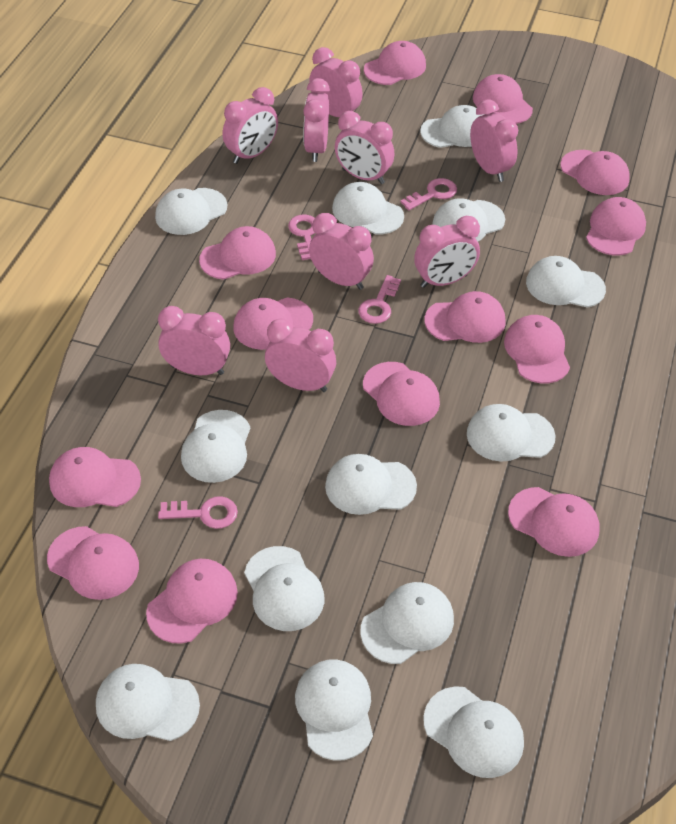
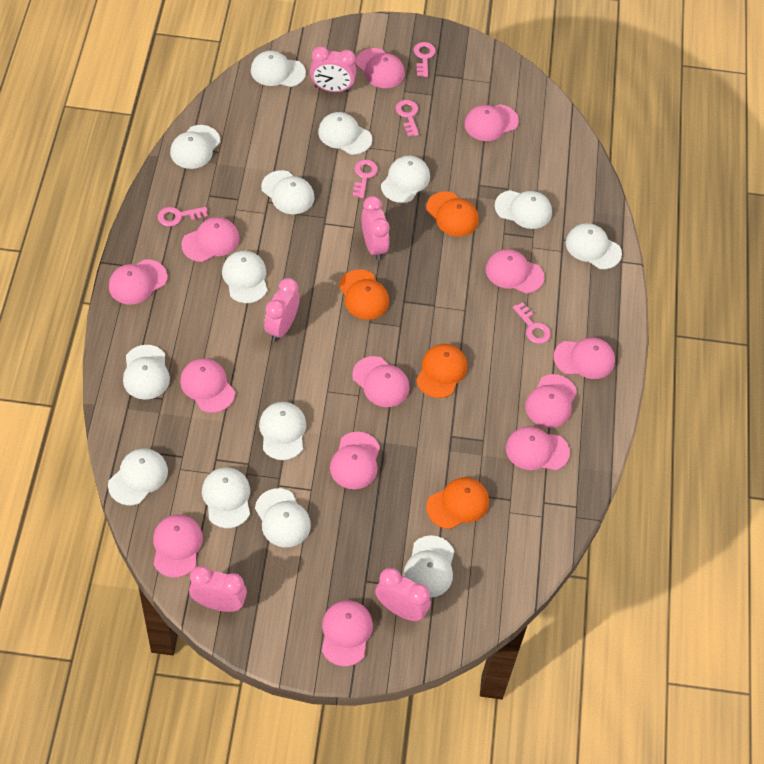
orange cap: none = 0 -> [339,270,389,320] [416,344,467,398] [426,192,479,237] [426,477,489,529] = 4
pink clock: [158,306,230,375] [222,87,278,164] [265,318,336,392] [303,78,330,162] [309,47,363,117] [309,213,374,290] [335,111,394,184] [414,216,480,288] [470,99,518,182] = 9 -> [189,566,247,612] [264,278,300,342] [310,46,356,92] [362,196,389,261] [375,568,431,621] = 5
pink key: [158,496,238,529] [288,215,315,260] [358,275,401,324] [400,178,457,210] = 4 -> [158,207,208,227] [353,160,378,198] [396,100,419,136] [414,42,436,77] [513,302,551,344] = 5
white cap: [96,664,200,741] [155,188,227,235] [181,410,250,483] [244,546,324,631] [295,659,373,761] [325,454,417,515] [332,182,404,234] [360,582,454,664] [420,105,484,148] [423,686,524,778] [432,198,505,241] [467,404,555,462] [526,256,606,308] = 13 -> [108,448,168,505] [123,345,170,400] [170,125,220,169] [202,467,250,528] [222,251,267,303] [251,50,306,87] [255,488,311,547] [259,402,306,460] [261,170,315,214] [318,112,372,155] [381,155,430,203] [403,535,454,598] [495,190,552,229] [566,223,622,269] = 14

